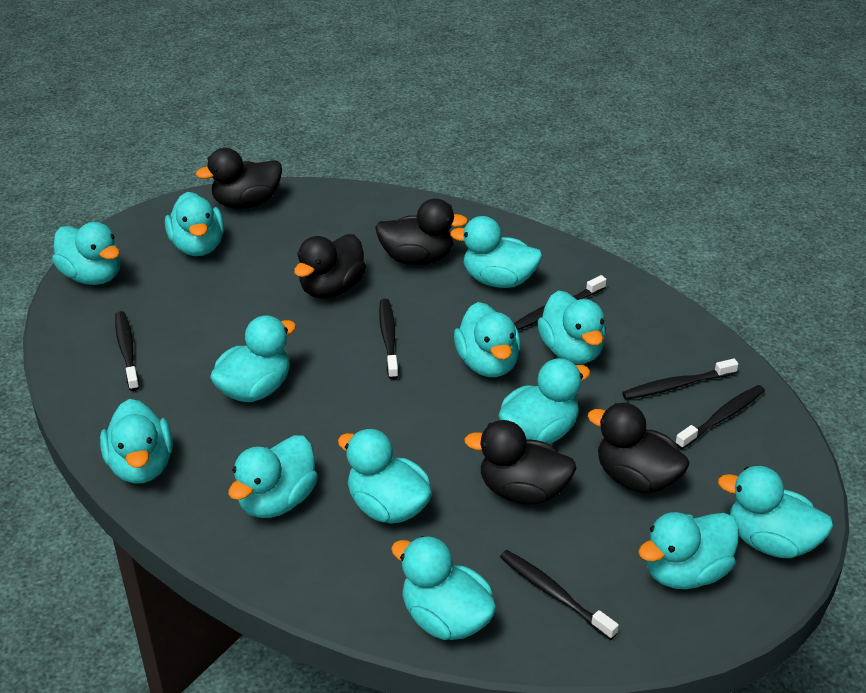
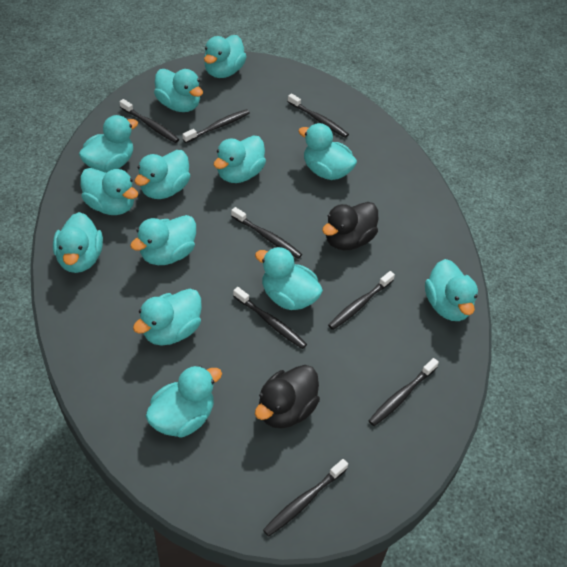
black duck: [196,148,282,209] [294,234,366,299] [375,198,468,265] [464,420,576,505] [587,403,689,494] = 5 -> [255,365,320,429] [322,202,378,250] = 2
black toothbrush: [115,311,140,391] [379,299,399,379] [500,550,619,640] [514,275,607,330] [622,359,738,400] [675,385,765,449] = 6 -> [120,99,179,143] [183,109,250,143] [231,207,302,259] [233,287,307,349] [263,459,348,537] [288,93,349,138] [328,271,395,330] [369,358,439,426] = 8

